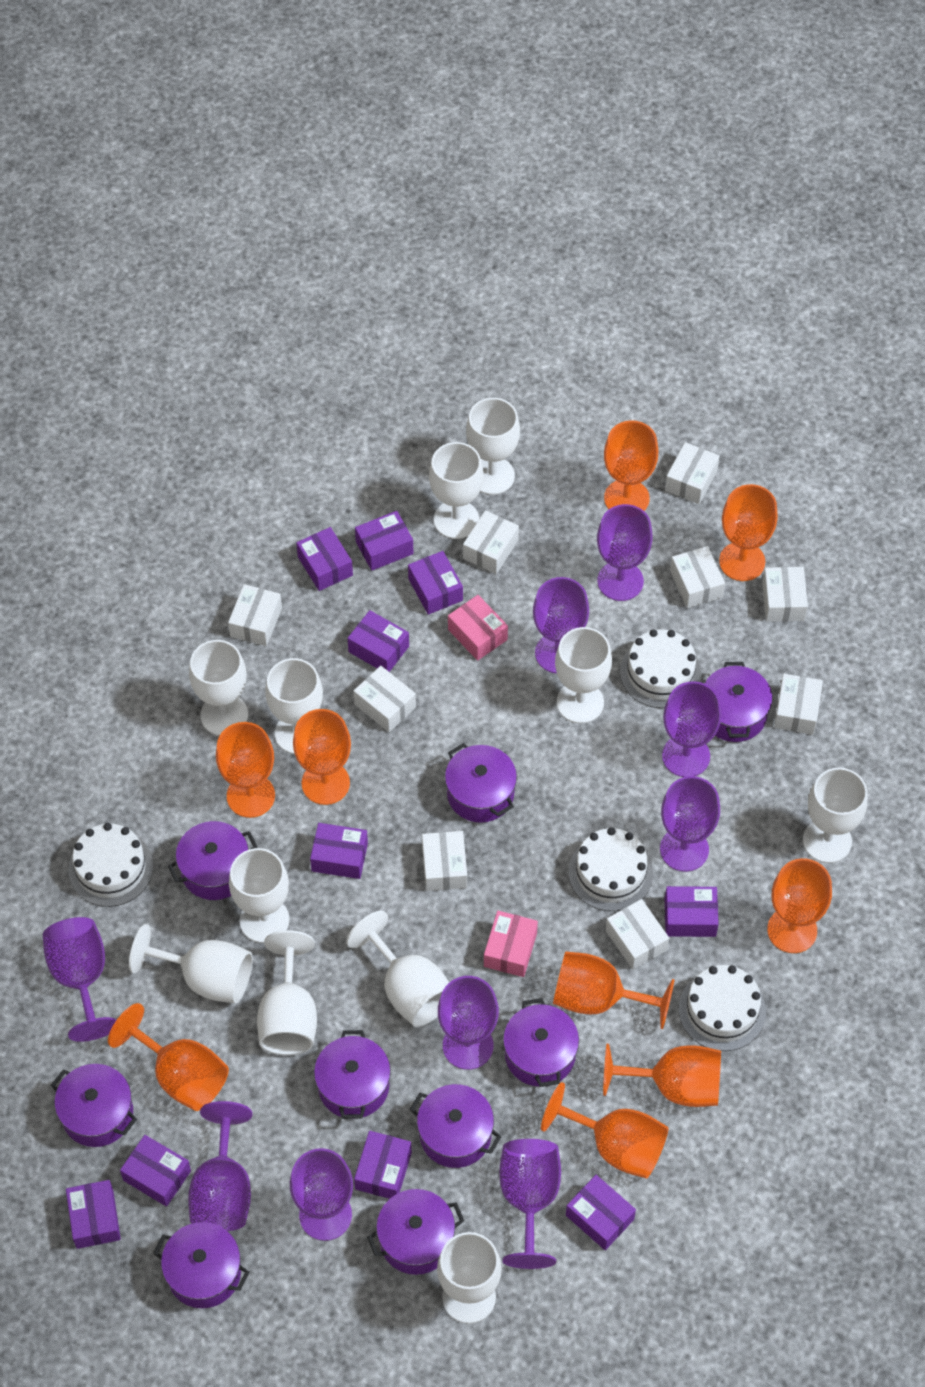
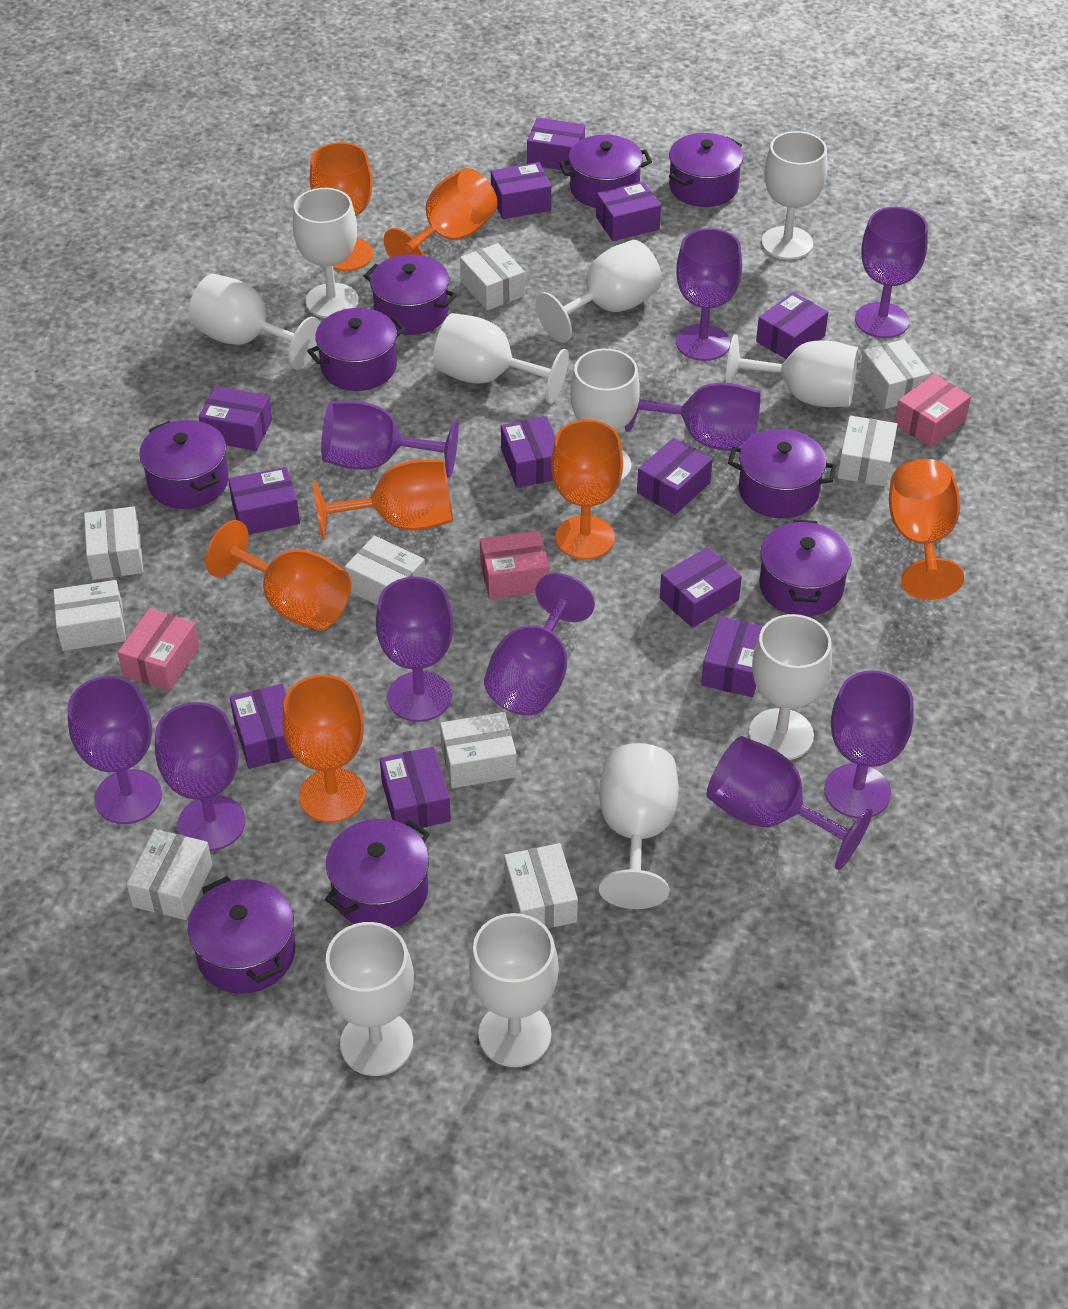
orange goblet: [108,1003,229,1111] [216,722,275,818] [293,709,351,805] [541,1082,668,1179] [553,951,675,1029] [603,1044,721,1107] [604,420,658,511] [719,484,778,581] [767,858,832,953] = 9 -> [206,520,351,631] [282,675,366,823] [310,142,373,271] [313,459,453,540] [384,168,498,258] [551,420,623,560] [889,459,964,600] = 7
pink box: [448,595,508,661] [484,911,538,977] = 2 -> [118,608,200,691] [480,531,550,599] [894,374,971,447] = 3
purple box: [66,1180,121,1249] [120,1135,191,1207] [296,527,353,591] [310,823,368,879] [348,610,409,672] [354,1131,412,1199] [355,511,414,571] [408,551,463,615] [566,1175,636,1250] [665,886,719,937] = 10 -> [199,386,272,451] [228,467,300,535] [230,684,294,769] [380,747,451,830] [491,162,551,219] [501,416,556,488] [527,118,585,171] [596,182,661,241] [637,438,713,515] [660,547,742,628] [701,616,764,697] [756,292,828,359] = 12
purple goblet: [43,917,117,1042] [188,1101,252,1231] [290,1148,353,1241] [438,976,499,1070] [499,1139,561,1269] [533,577,589,673] [597,504,653,601] [660,776,720,872] [662,681,721,777] = 9 -> [67,676,162,824] [155,702,245,851] [321,401,459,478] [376,577,454,722] [484,573,595,716] [625,379,760,451] [676,228,742,361] [707,736,873,870] [824,671,914,818] [855,207,928,338] = 10
white cake: [68,823,153,907] [569,827,653,911] [620,629,701,708] [679,965,766,1051] = 4 -> none = 0

